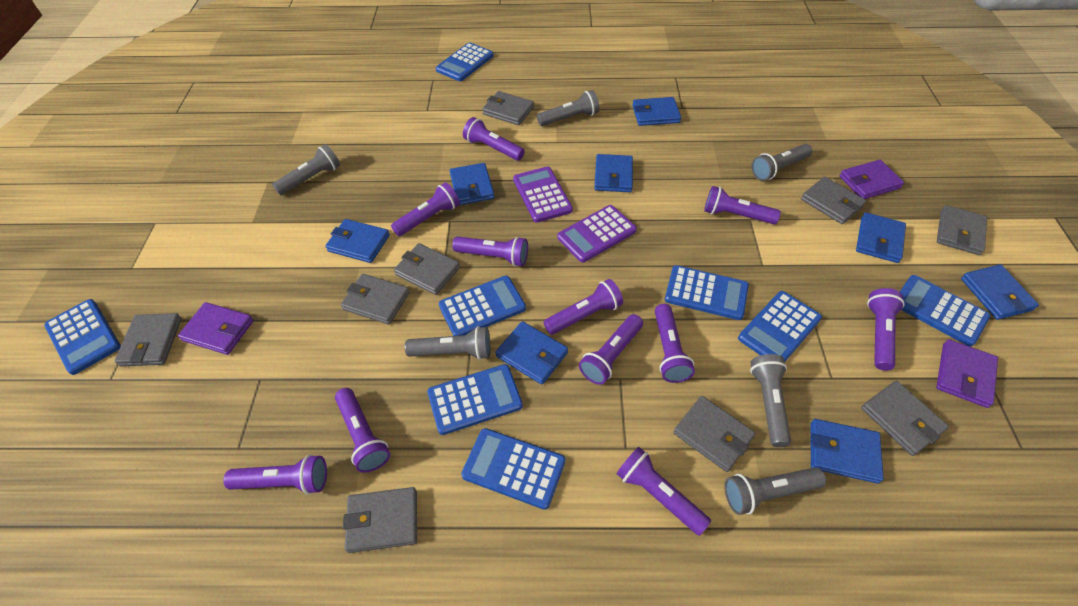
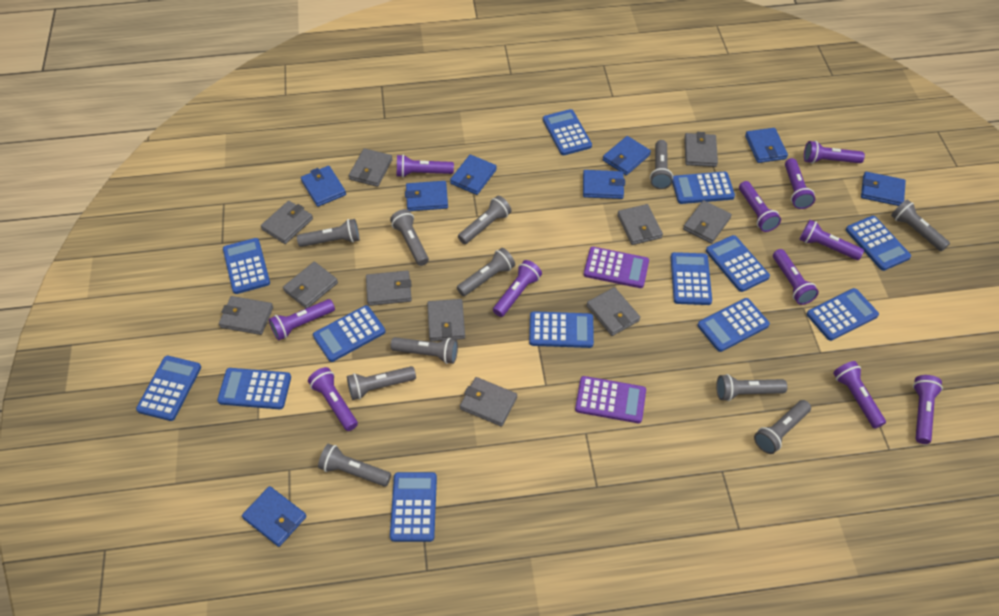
blue calculator: [44,299,121,375] [427,364,523,435] [436,42,494,81] [439,276,526,336] [461,428,565,510] [665,265,749,320] [738,291,822,361] [900,275,990,346] = 8 -> [136,356,201,421] [217,368,291,409] [223,238,270,294] [313,305,385,362] [390,472,437,542] [529,311,594,348] [543,109,592,155] [671,252,712,305] [672,172,735,204] [698,298,770,352] [706,235,770,292] [807,288,879,341] [846,216,911,271] = 13
grey flashlight: [272,144,340,195] [405,326,491,360] [537,90,599,126] [724,467,826,515] [750,354,791,447] [751,144,812,181] = 6 -> [297,219,360,247] [318,444,391,487] [347,366,416,400] [390,209,429,266] [391,337,458,364] [457,248,515,296] [458,195,512,244] [650,140,673,189] [716,374,787,401] [754,400,811,454] [891,199,950,252] = 11
grey wallet: [115,313,182,366] [341,274,410,324] [343,487,417,553] [394,243,460,295] [482,91,534,125] [673,396,755,472] [801,177,866,224] [861,381,949,456] [937,205,987,255] = 9 -> [219,296,273,335] [261,201,313,244] [283,262,338,308] [349,148,393,187] [366,270,412,306] [427,299,465,341] [460,377,517,426] [586,287,640,336] [617,204,663,245] [683,200,732,244] [684,132,718,167] = 11
purple wallet: [178,302,254,355] [839,160,904,199] [936,339,998,408] = 3 -> none = 0

